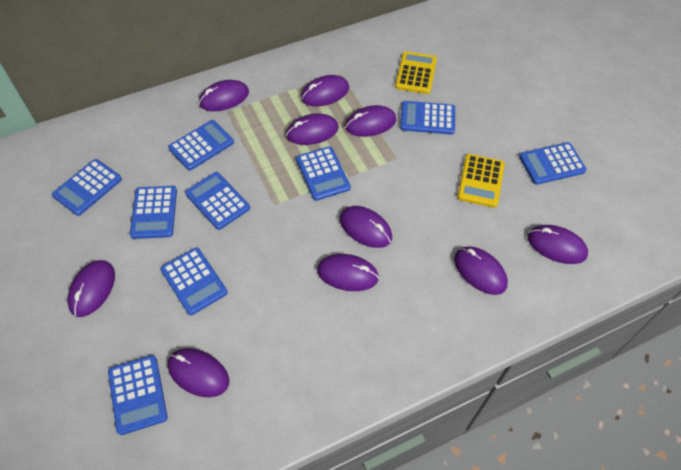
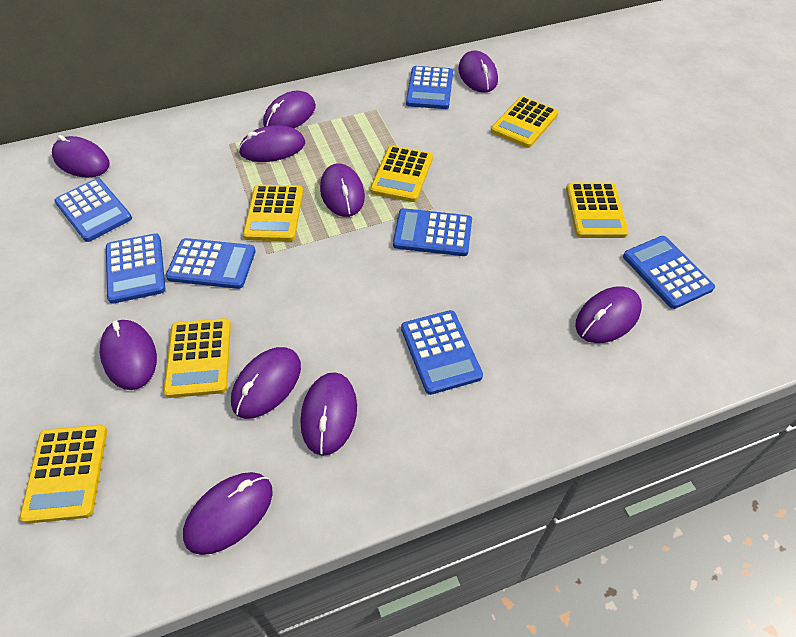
blue calculator: [52,159,122,216] [108,355,168,435] [130,186,177,239] [160,248,228,315] [168,120,234,171] [185,172,250,230] [296,146,351,201] [400,101,455,135] [519,142,586,185] = 9 -> [54,178,132,242] [106,233,165,304] [166,238,256,289] [393,208,472,256] [401,310,483,395] [406,66,453,109] [623,236,715,309] = 7
yellow calculator: [395,51,437,94] [457,154,505,208] = 2 -> [20,424,107,524] [164,318,231,398] [243,185,303,241] [370,146,433,202] [491,96,559,148] [566,183,629,238] = 6

